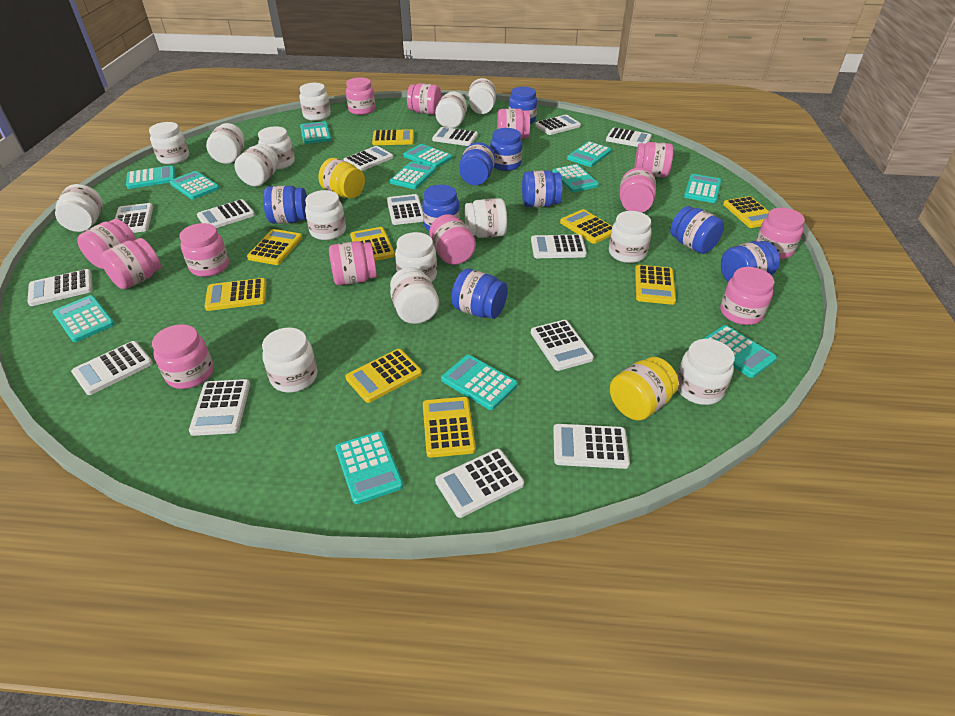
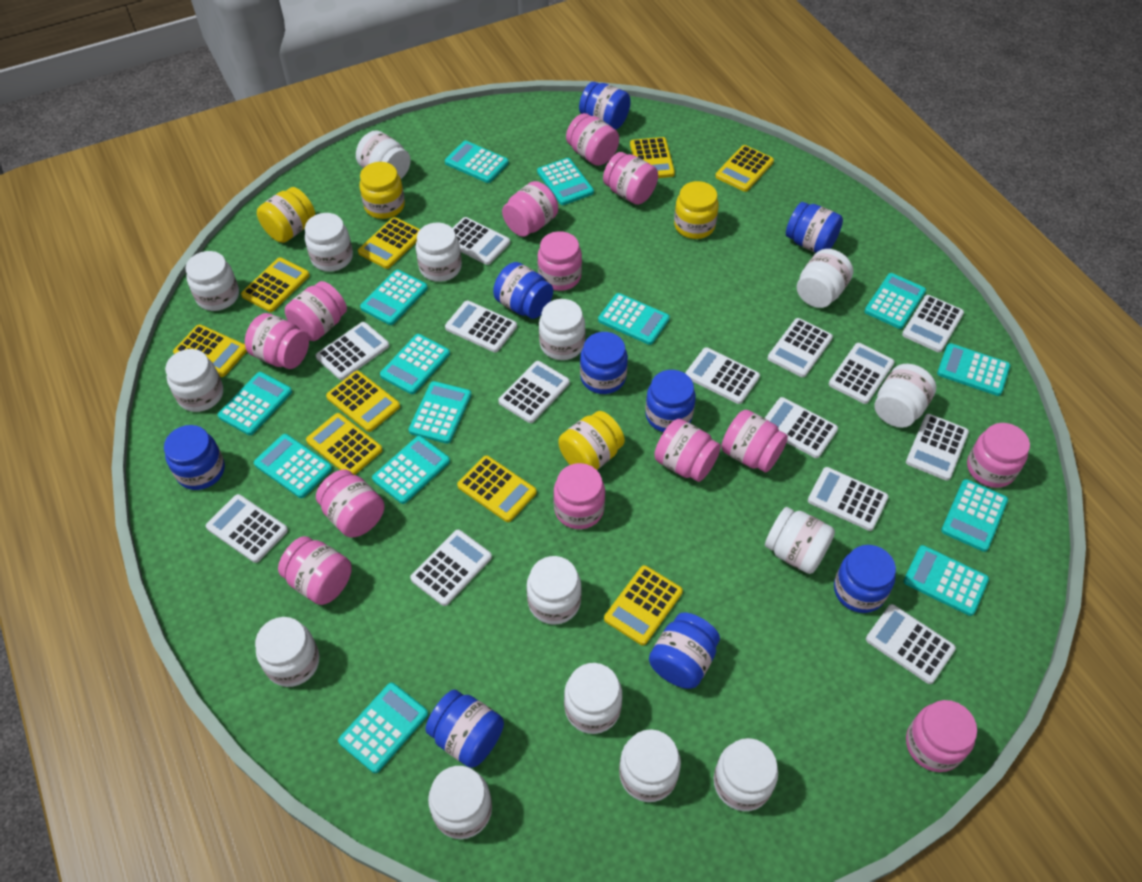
turquoise calculator: [53,295,115,342] [126,165,175,189] [170,171,220,199] [300,121,331,144] [335,431,403,504] [390,161,436,189] [403,144,452,168] [441,355,518,410] [552,164,599,192] [567,141,612,167] [684,174,721,203] [703,325,777,378] = 12 -> [218,372,292,435] [254,434,332,498] [338,683,428,773] [360,270,428,325] [372,436,450,504] [380,334,450,394] [409,381,471,444] [445,141,509,183] [537,158,594,205] [598,293,670,345] [865,273,926,329] [904,545,989,616] [937,343,1010,396] [941,479,1008,552] = 14
yellow jar: [319,158,365,198] [610,357,679,421] = 2 -> [257,187,315,243] [359,162,405,219] [559,411,625,470] [674,181,719,239] = 4

